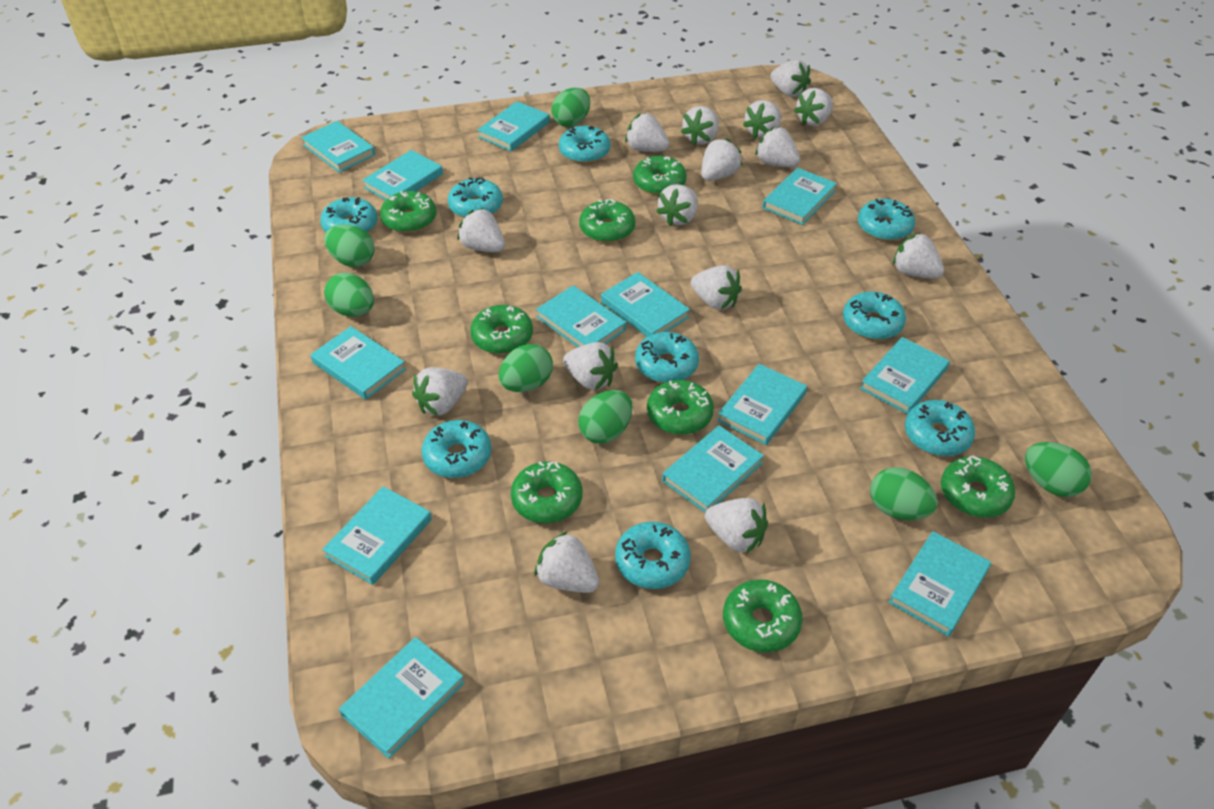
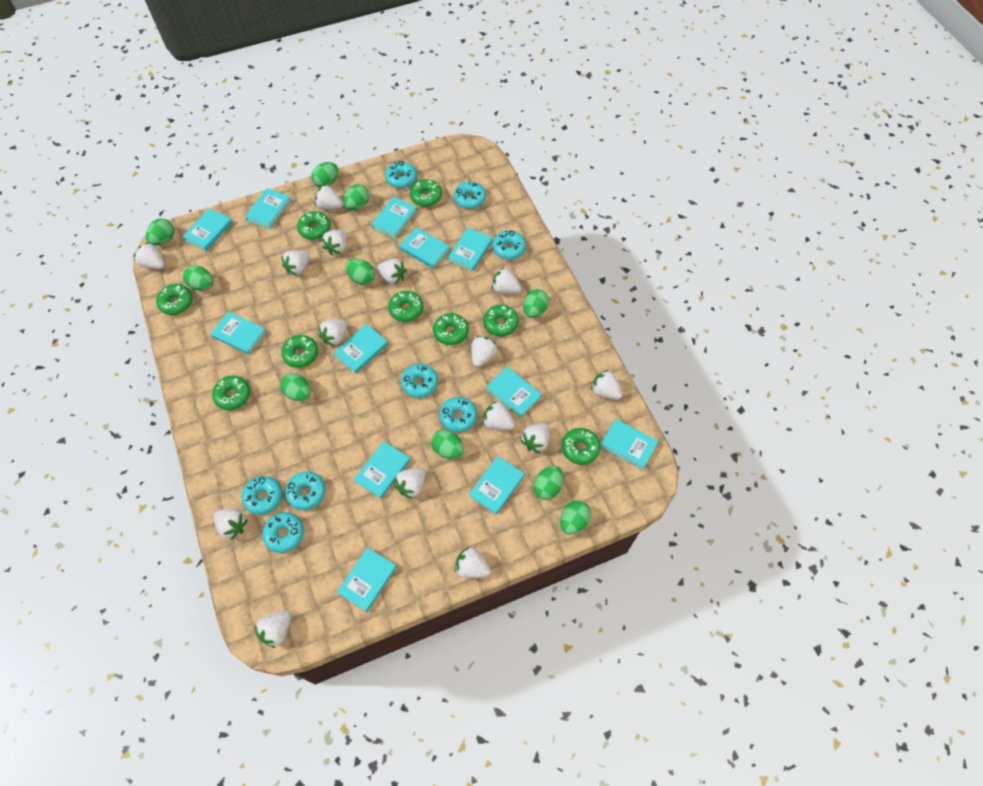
green donut: [380,191,436,233] [470,305,533,354] [511,462,583,523] [579,199,635,243] [633,156,687,195] [647,380,714,435] [723,579,803,653] [941,455,1015,518] = 8 -> [156,284,193,315] [212,376,250,410] [281,335,318,368] [297,211,331,240] [388,291,424,322] [410,179,442,207] [433,313,469,345] [483,305,519,337] [562,428,600,465] = 9
green egg: [324,224,375,267] [324,272,374,317] [499,344,553,392] [551,88,590,127] [578,390,632,444] [870,467,938,520] [1025,442,1092,497] = 7 -> [146,218,174,246] [183,265,213,290] [280,373,311,401] [311,162,338,187] [343,184,369,210] [346,259,375,285] [431,430,464,459] [523,289,549,318] [533,466,563,500] [560,500,591,535] = 10
turquoise book: [301,121,375,173] [311,326,406,400] [322,486,432,585] [339,637,465,759] [362,150,443,200] [477,101,550,151] [536,285,626,347] [601,272,690,337] [662,425,764,512] [717,364,807,445] [763,168,837,225] [860,337,950,414] [889,531,991,637] = 13 -> [182,208,232,251] [211,312,266,355] [245,188,291,229] [334,324,388,373] [337,547,397,612] [354,441,410,498] [371,197,417,239] [399,227,450,268] [448,228,492,271] [469,456,524,514] [486,367,542,418] [600,419,658,469] = 12
turquoise donut: [320,197,377,233] [421,420,491,478] [448,177,503,218] [559,126,610,163] [615,522,691,589] [635,332,699,383] [843,291,906,340] [858,199,915,241] [905,400,975,456] = 9 -> [242,476,283,515] [262,512,304,553] [285,472,326,510] [385,161,417,188] [401,364,438,398] [439,397,477,432] [454,181,486,209] [492,230,526,260] = 8

